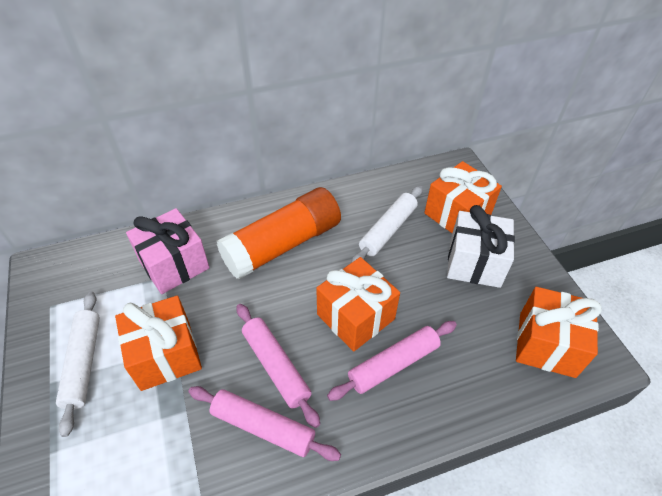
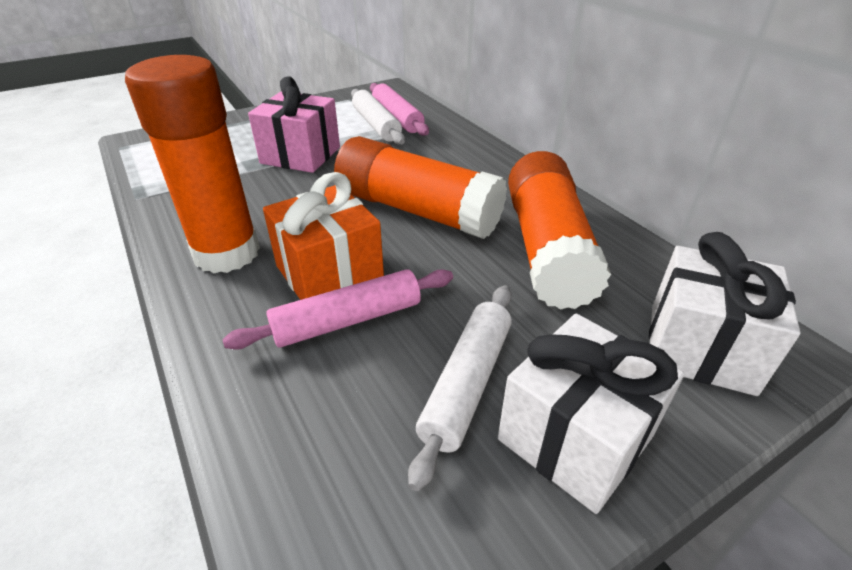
orange gift: [115,296,202,391] [316,257,400,352] [424,161,502,233] [516,287,602,378] = 4 -> [263,172,384,300] = 1
orange glue stick: [217,187,341,279] = 1 -> [125,55,260,274] [334,136,507,239] [508,151,611,310] = 3
pink rolling pin: [188,386,341,461] [237,304,320,428] [327,321,457,401] = 3 -> [222,269,453,350] [370,83,429,136] = 2
white gift: [447,205,515,288] = 1 -> [498,313,684,514] [649,232,801,396] = 2

